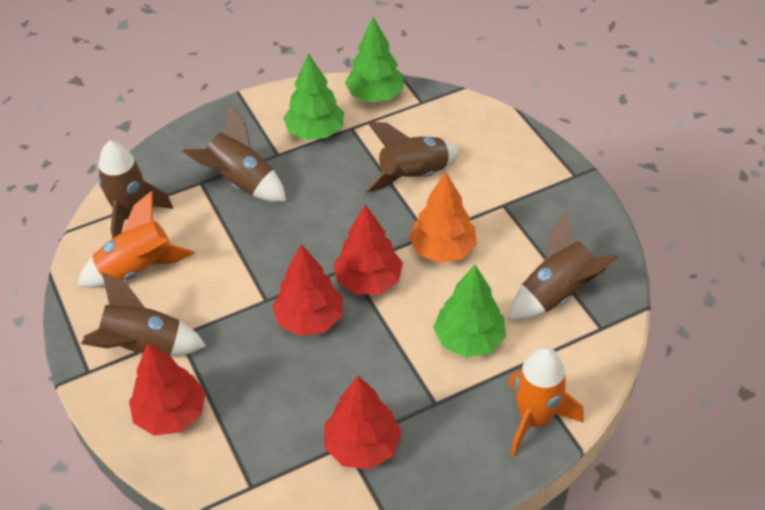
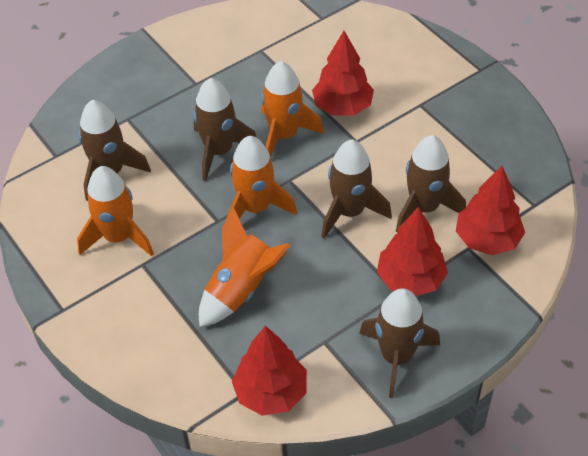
green tree: [283,53,344,140] [345,17,404,102] [433,265,506,357] = 3 -> none = 0
orange rocket: [78,191,195,288] [508,347,584,456] = 2 -> [77,166,154,256] [199,208,291,327] [226,136,297,220] [261,61,324,158] = 4
orange tree: [409,172,477,263] = 1 -> none = 0

